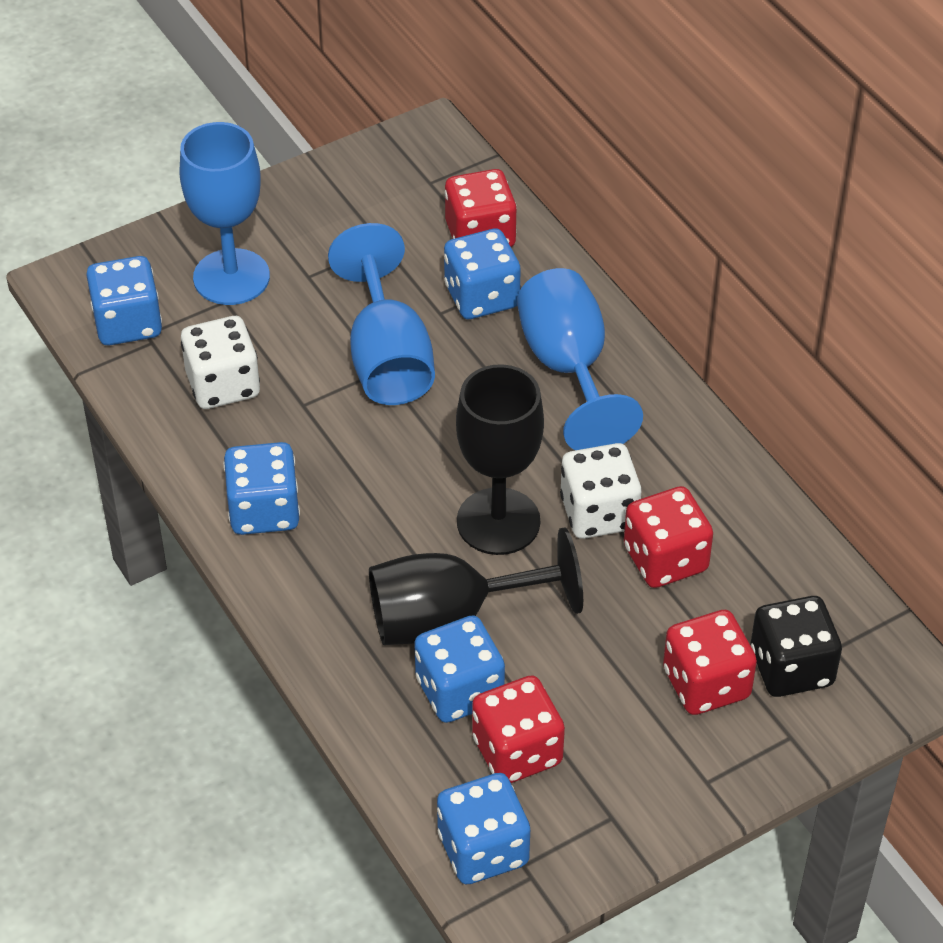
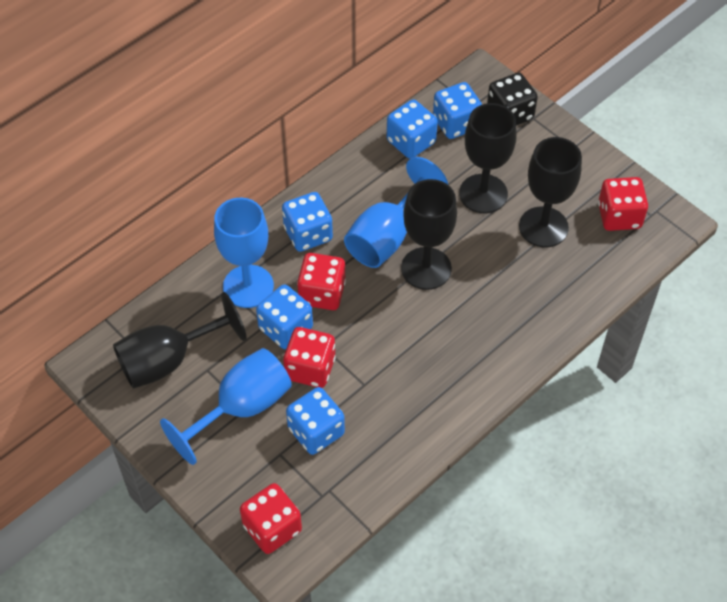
black goblet: [369,527,583,645] [456,364,544,555] = 2 -> [113,292,247,389] [401,179,457,290] [459,103,517,213] [519,137,582,247] = 4
white dice: [181,316,260,409] [560,443,642,539] = 2 -> none = 0

